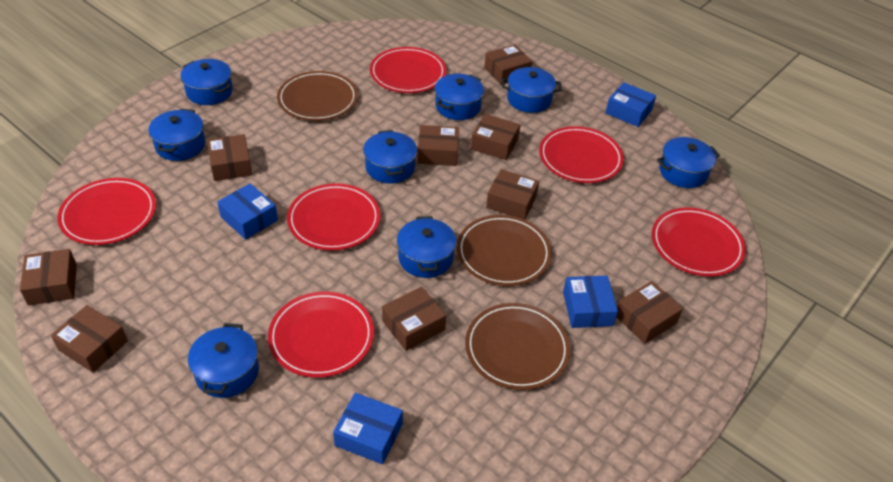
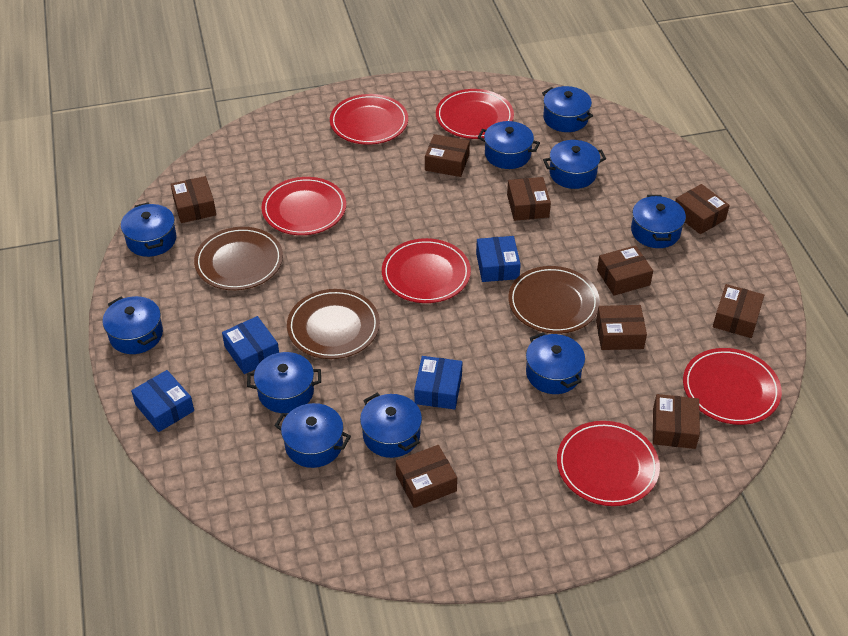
blue pot: [149,109,205,161] [181,59,233,105] [188,323,259,398] [363,130,417,184] [397,216,456,278] [435,74,484,120] [502,67,562,113] [657,137,720,188] = 8 -> [103,296,163,354] [121,202,177,257] [247,352,321,413] [275,403,351,468] [360,393,422,458] [478,121,540,169] [526,332,585,394] [542,86,593,132] [543,140,606,189] [631,195,686,248] = 10

